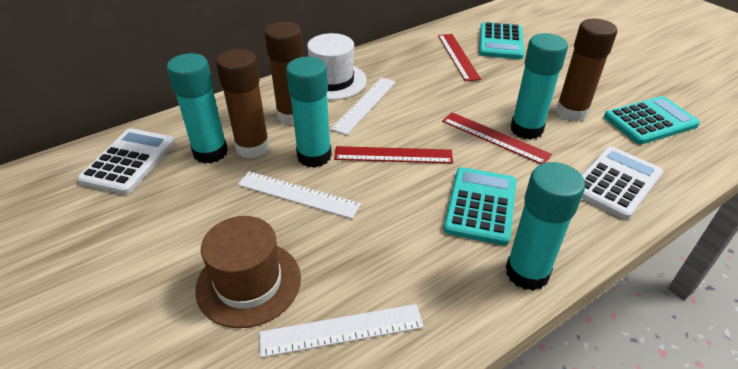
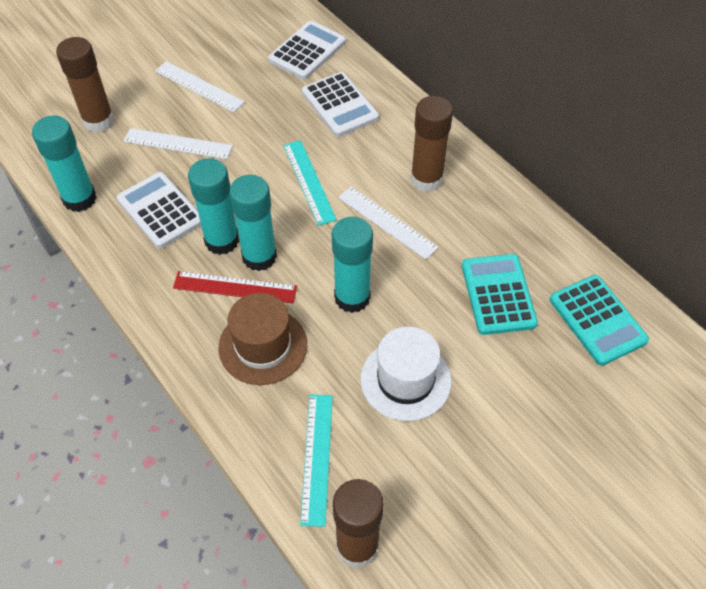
red ruler: [334,146,453,163] [438,34,481,81] [442,112,552,164] = 3 -> [173,271,297,304] = 1
turquoise calculator: [443,167,517,245] [479,22,524,59] [604,96,700,145] = 3 -> [462,254,538,335] [550,275,649,366] = 2
turquoise ruler: none = 0 -> [283,140,337,226] [300,394,333,527] = 2
white calculator: [77,128,175,195] [581,146,663,220] = 2 -> [117,172,201,249] [268,21,346,79] [302,72,379,137] = 3

